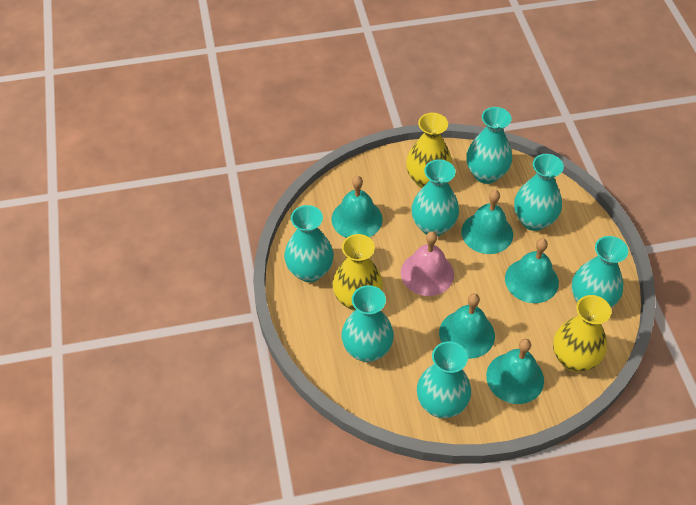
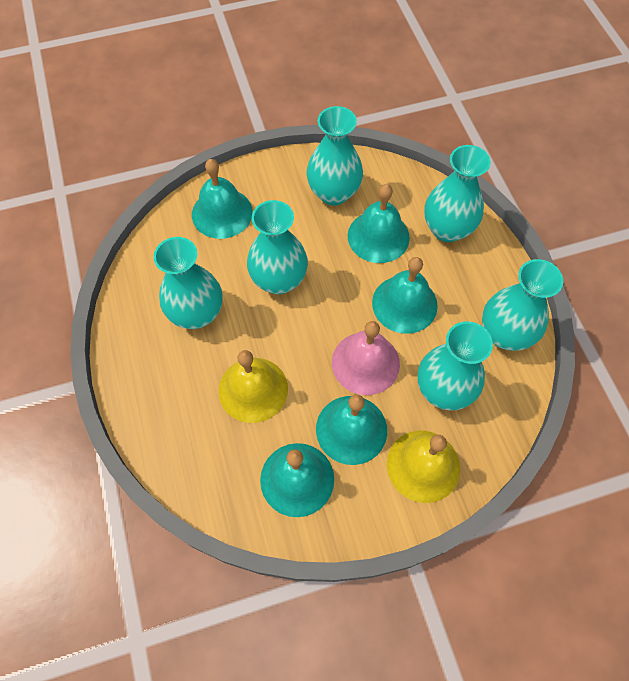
turquoise vase: [284,205,334,282] [341,285,394,362] [411,159,459,236] [417,341,471,418] [466,107,512,184] [514,154,564,231] [571,236,628,308] = 7 -> [153,237,223,329] [247,200,308,294] [306,106,363,206] [417,321,493,411] [424,145,491,242] [482,259,563,351] = 6
yellow bell: none = 0 -> [219,350,288,423] [387,430,460,503] = 2
yellow vase: [333,234,383,311] [406,113,452,188] [553,295,611,372] = 3 -> none = 0

